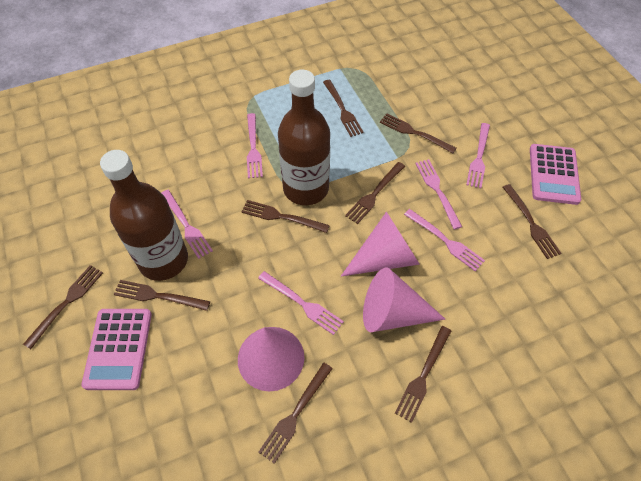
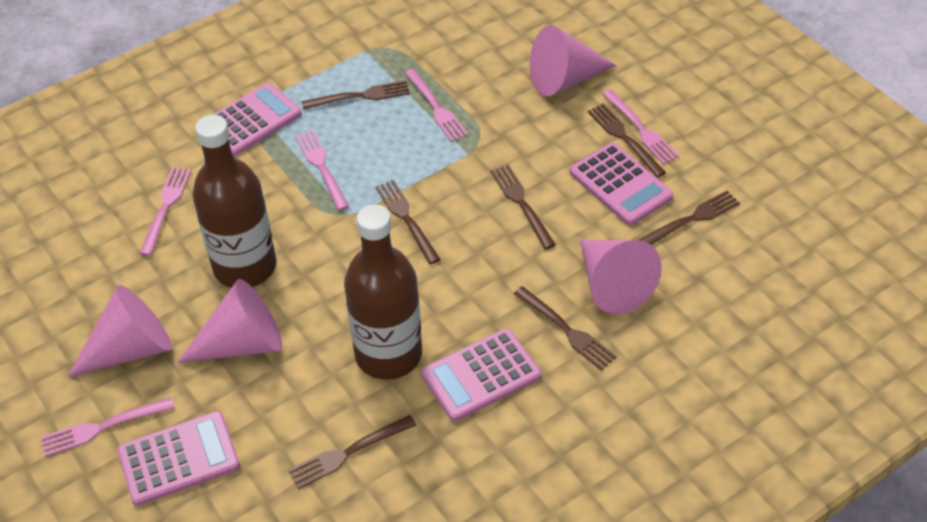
brown fork: [23,265,103,349] [113,280,210,311] [242,200,330,233] [259,363,333,464] [323,80,364,137] [345,162,405,224] [380,113,457,153] [395,326,451,423] [503,184,562,259] = 9 -> [288,415,416,489] [301,80,410,110] [376,180,440,264] [491,165,556,249] [514,286,617,371] [588,104,666,177] [639,190,740,245] = 7
pink calculator: [81,309,152,390] [530,144,581,205] = 2 -> [117,411,240,506] [213,83,302,156] [421,328,541,421] [570,143,673,225] = 4
pink cone: [238,327,304,391] [341,211,420,277] [363,268,446,332] = 3 -> [68,285,172,377] [177,279,282,363] [530,25,616,96] [580,240,662,314] = 4
pink fork: [162,190,213,259] [247,113,263,178] [258,271,344,335] [404,209,485,271] [415,159,462,229] [466,123,490,188] = 6 -> [41,397,175,457] [139,167,191,256] [295,131,349,211] [404,69,468,142] [602,90,679,164] = 5

